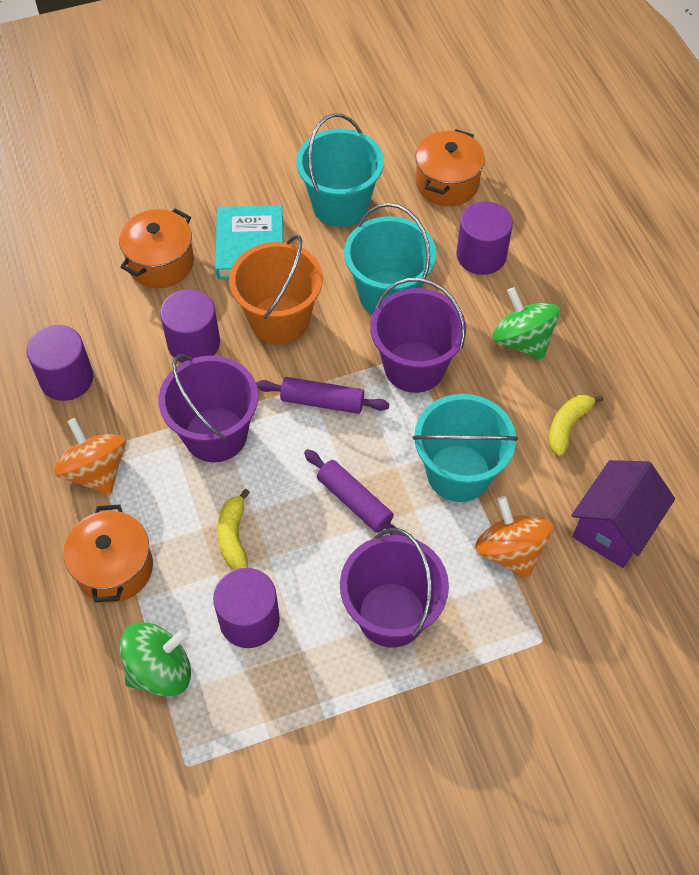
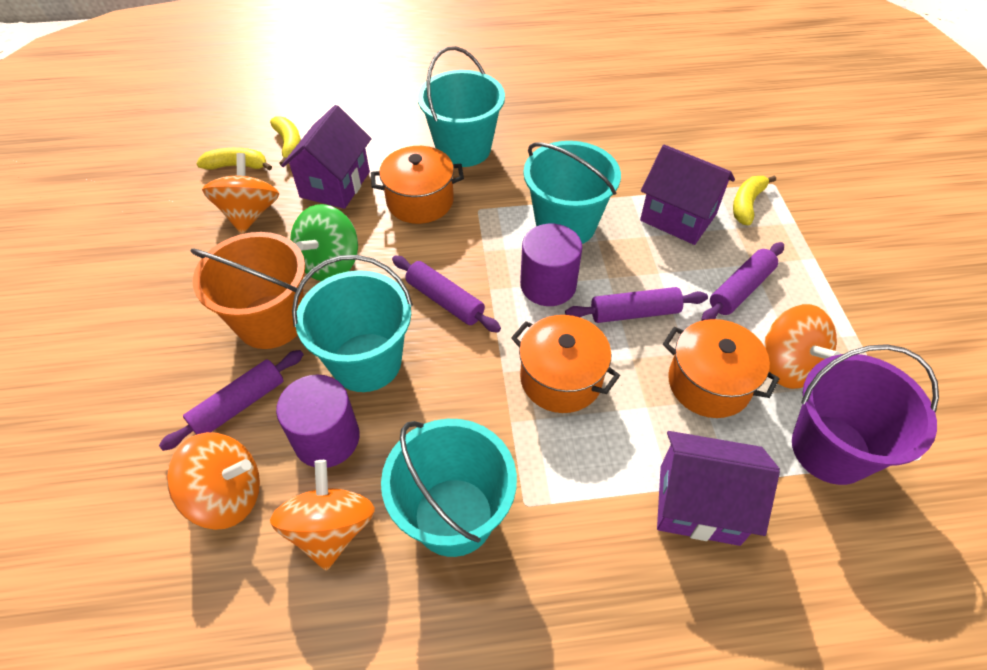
green spinning top: [120,622,191,697] [493,287,560,361] = 2 -> [290,204,358,281] = 1
orange spinning top: [54,418,126,495] [475,496,554,579] = 2 -> [167,432,260,530] [202,153,279,234] [270,460,375,571] [764,304,841,389] = 4
purple bucket: [158,354,258,462] [340,528,449,648] [370,278,466,393] = 3 -> [792,344,939,485] = 1
purple cylinder: [27,325,93,401] [160,289,220,363] [213,568,280,648] [456,201,513,275] = 4 -> [276,374,360,468] [520,224,582,306] = 2
purple house: [571,460,675,568] = 1 -> [281,105,372,209] [640,145,735,245] [657,431,780,546] = 3
purple rolling pin: [256,377,389,414] [304,449,404,536] = 2 -> [159,350,304,451] [392,256,501,333] [565,287,708,323] [701,242,784,321] = 4
turquoise book: [215,205,283,279] = 1 -> none = 0
turquoise bucket: [296,113,384,227] [344,203,436,314] [413,394,518,502] = 3 -> [292,255,413,392] [381,419,517,557] [417,46,505,167] [524,141,621,244] = 4
yellow banana: [217,489,250,570] [548,395,604,456] = 2 -> [196,148,272,171] [270,116,301,165] [733,176,776,225] = 3

